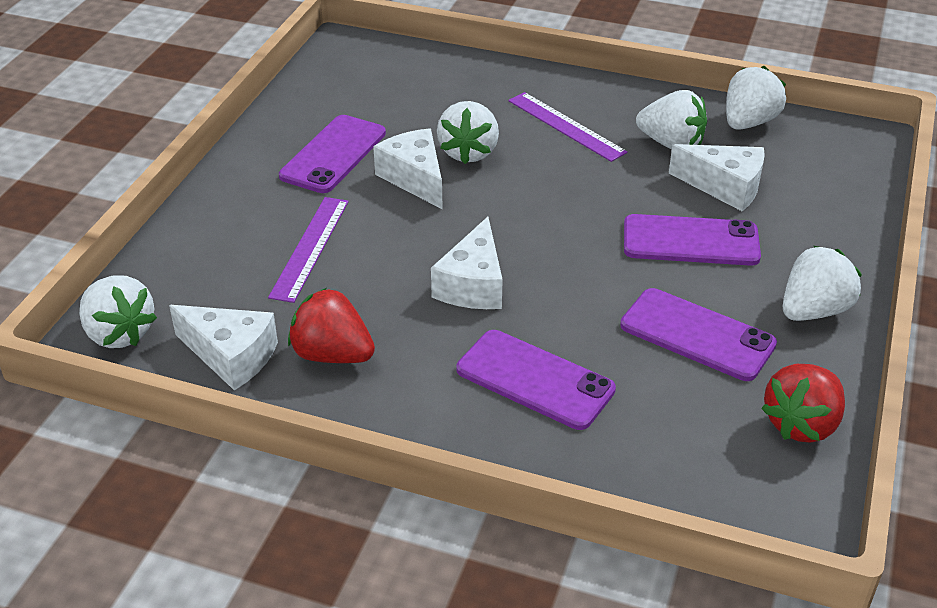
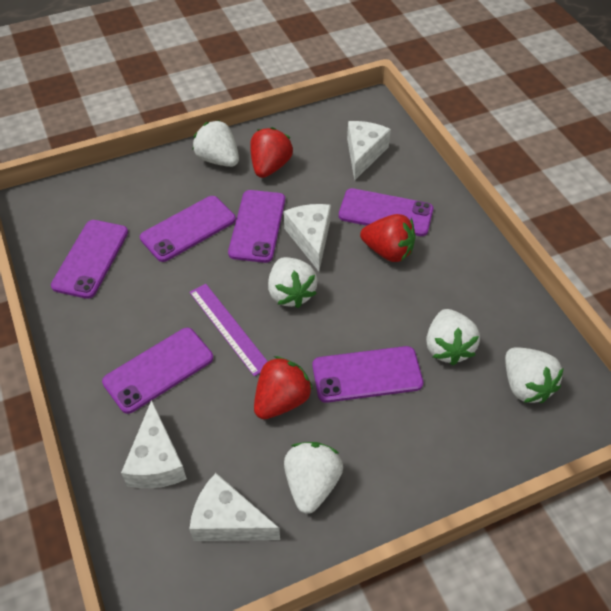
purple phone: [279,115,386,193] [457,330,616,430] [620,288,777,381] [624,214,761,266] = 4 -> [51,220,128,299] [102,328,213,414] [140,196,236,262] [228,190,285,263] [312,346,423,403] [339,188,433,236] = 6
purple ruler: [268,197,349,303] [508,92,628,162] = 2 -> [189,284,268,377] = 1
red strawberry: [288,288,375,363] [761,364,845,443] = 2 -> [250,127,293,178] [254,356,313,419] [360,214,416,262] = 3

